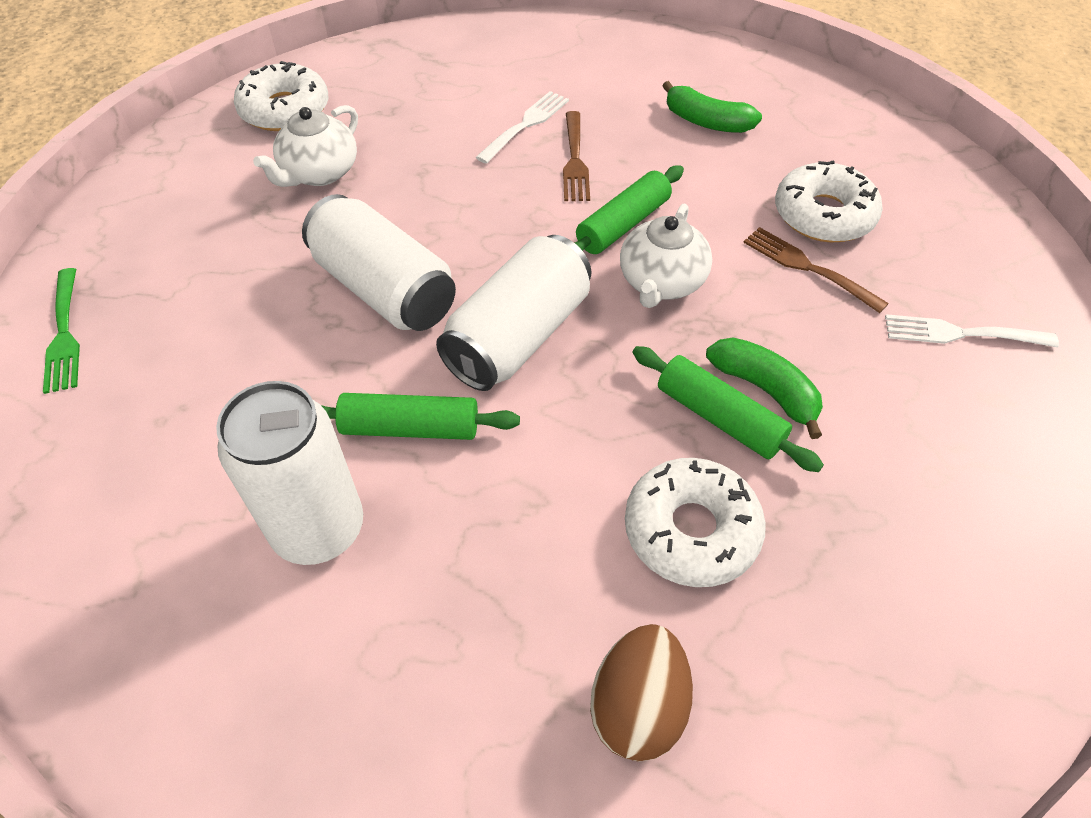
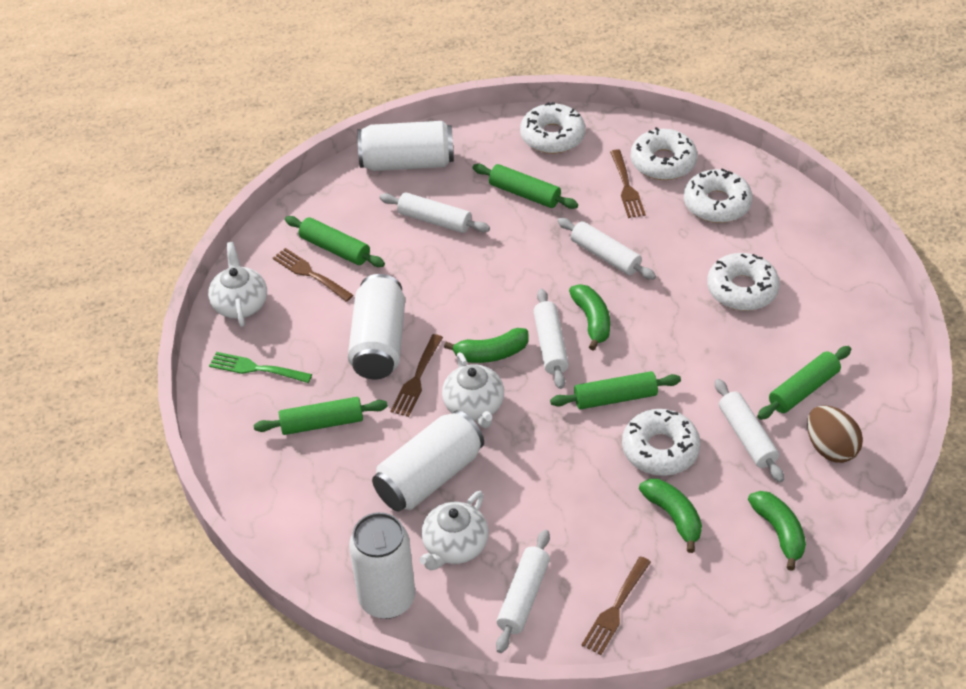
brown fork: [563,111,590,201] [743,227,889,313] = 2 -> [273,248,353,302] [391,334,443,417] [581,556,651,655] [610,150,646,218] = 4
green banana: [663,81,762,133] [706,337,823,439] = 2 -> [444,328,529,363] [569,284,610,351] [639,479,702,553] [748,491,806,571] = 4
green rolling pin: [321,393,520,440] [574,165,684,254] [632,346,824,472] = 3 -> [254,397,388,435] [285,216,385,267] [473,164,578,209] [550,371,681,409] [757,346,851,420] = 5
white can: [216,381,363,565] [302,194,456,331] [436,235,591,391] = 3 -> [348,274,405,379] [349,512,415,619] [357,121,454,171] [372,410,484,512] = 4
white donut: [234,61,328,131] [625,458,766,587] [775,161,883,242] = 3 -> [520,102,585,154] [622,409,701,476] [631,127,698,180] [684,168,753,223] [707,253,780,311] = 5
white fork: [476,91,569,164] [885,314,1059,347] = 2 -> none = 0
white rolling pin: none = 0 -> [380,193,490,233] [496,530,550,653] [533,289,569,389] [558,218,656,280] [715,379,784,482] = 5
white teapot: [253,105,358,187] [620,203,712,308] = 2 -> [208,242,267,327] [419,491,488,570] [442,352,504,428] = 3

